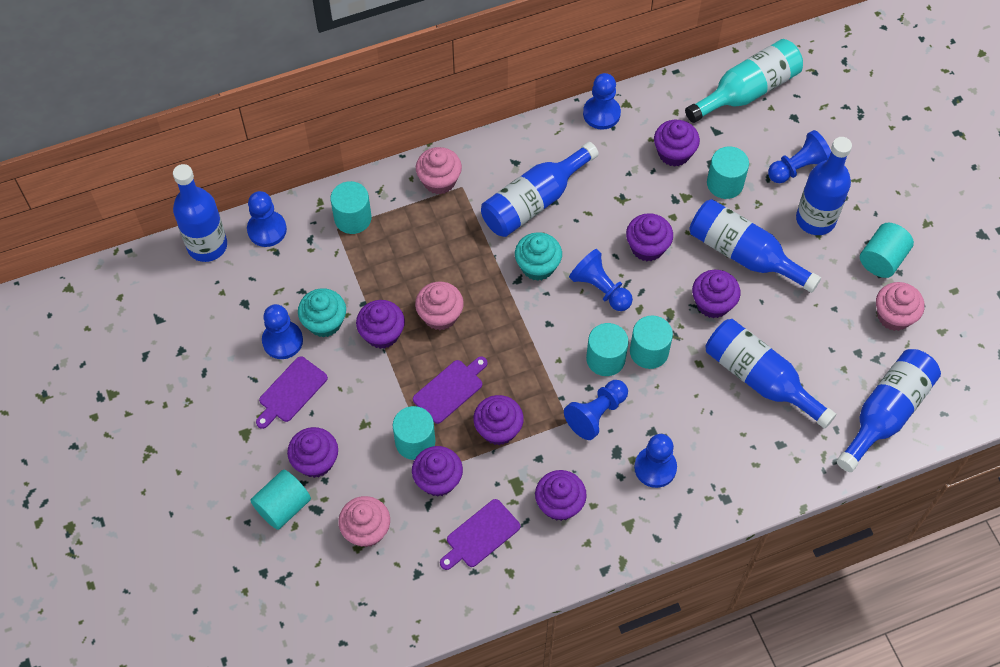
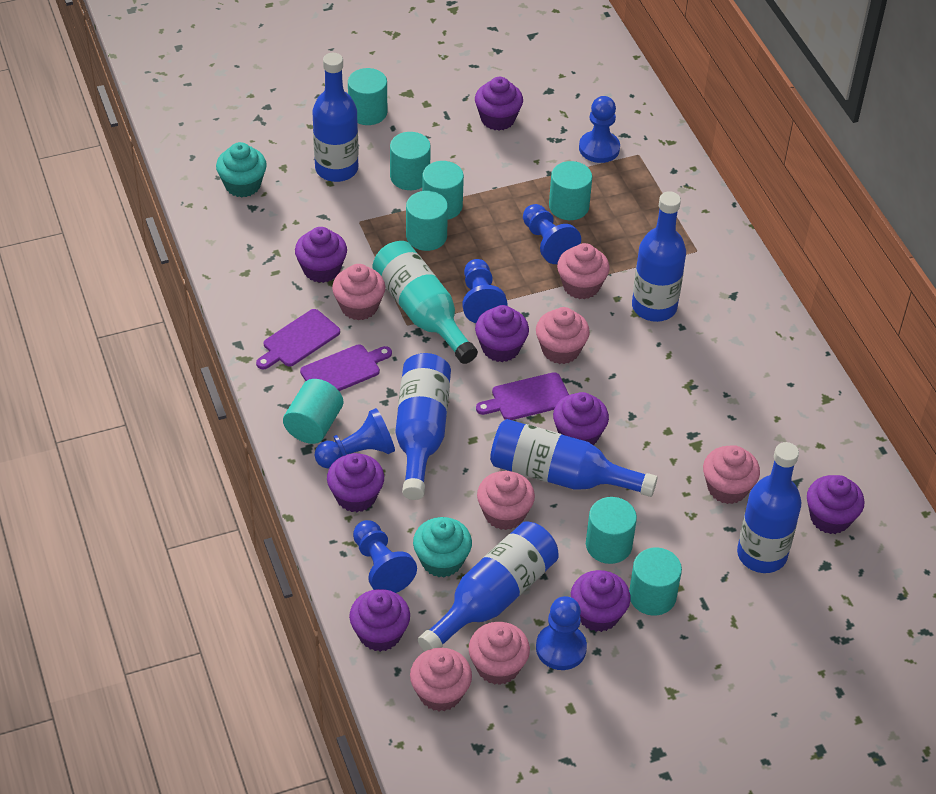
blue pawn: [247,191,287,247] [262,304,303,359] [564,380,628,440] [569,249,633,311] [583,73,621,130] [634,434,677,488] [768,130,831,183] = 7 -> [315,408,395,469] [353,520,417,593] [462,259,507,323] [523,204,581,264] [536,596,587,670] [579,96,620,163] = 6
pink cupcake: [338,496,390,547] [415,282,464,330] [416,147,462,195] [876,282,925,331] = 4 -> [332,264,385,320] [410,648,472,711] [469,622,530,685] [477,471,535,530] [536,307,590,364] [557,243,610,299] [703,445,760,504] = 7
turquoise cylinder: [250,470,311,530] [330,181,372,234] [393,406,435,460] [586,323,628,376] [630,315,673,369] [707,146,749,199] [860,223,914,278] = 7 -> [283,379,343,444] [348,68,387,125] [390,132,431,190] [406,191,448,251] [422,161,464,220] [549,161,592,220] [586,497,637,564] [629,547,682,616] = 8

